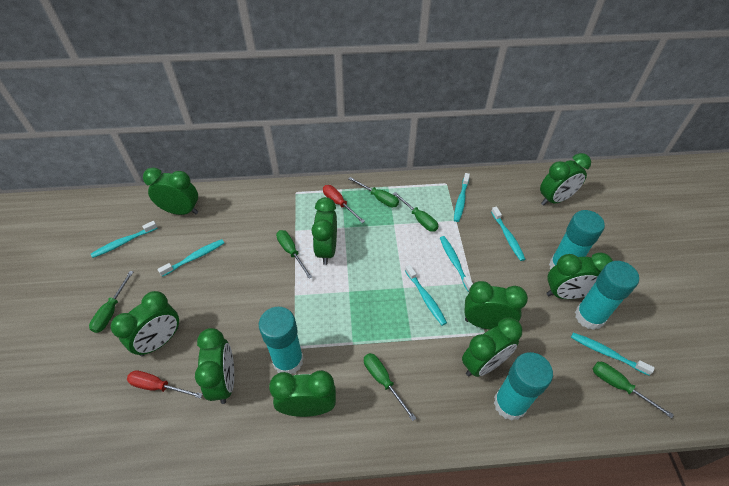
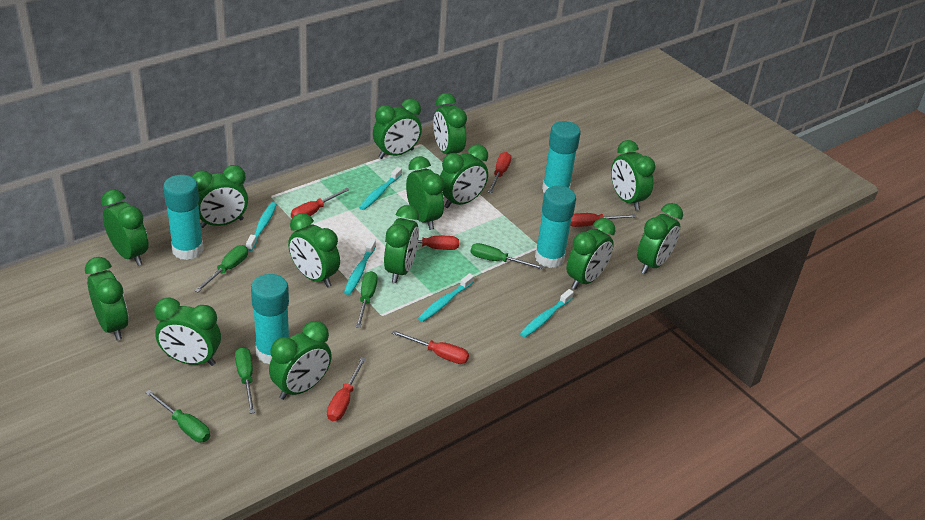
green clock: [111,291,179,356] [143,167,198,215] [195,328,234,404] [269,370,336,417] [311,197,337,265] [462,317,522,377] [464,281,528,329] [540,153,591,206] [546,253,613,299] = 9 -> [85,257,129,341] [101,190,149,266] [154,297,221,366] [192,165,248,228] [269,321,332,400] [288,213,340,287] [373,99,422,159] [384,205,419,283] [406,156,444,230] [433,93,467,155] [440,144,488,209] [566,218,616,290] [611,140,656,211] [637,203,683,274] = 14
green screwdriver: [89,271,133,333] [276,230,312,279] [348,177,399,208] [364,353,416,421] [393,192,438,232] [593,362,674,419] = 6 -> [145,390,210,442] [194,245,248,292] [235,347,255,414] [356,271,378,328] [471,243,543,269] = 5
red screwdriver: [127,370,203,399] [323,185,365,223] = 2 -> [291,188,350,218] [327,357,366,421] [385,236,459,250] [391,330,469,364] [488,152,511,193] [570,213,636,227] = 6
turquoise toothbrush: [91,221,158,258] [157,239,224,277] [405,265,447,326] [440,236,473,292] [454,173,470,222] [491,207,525,261] [571,333,655,376] = 7 -> [246,202,277,251] [344,239,376,295] [359,167,402,210] [418,273,474,322] [520,289,574,338] = 5

